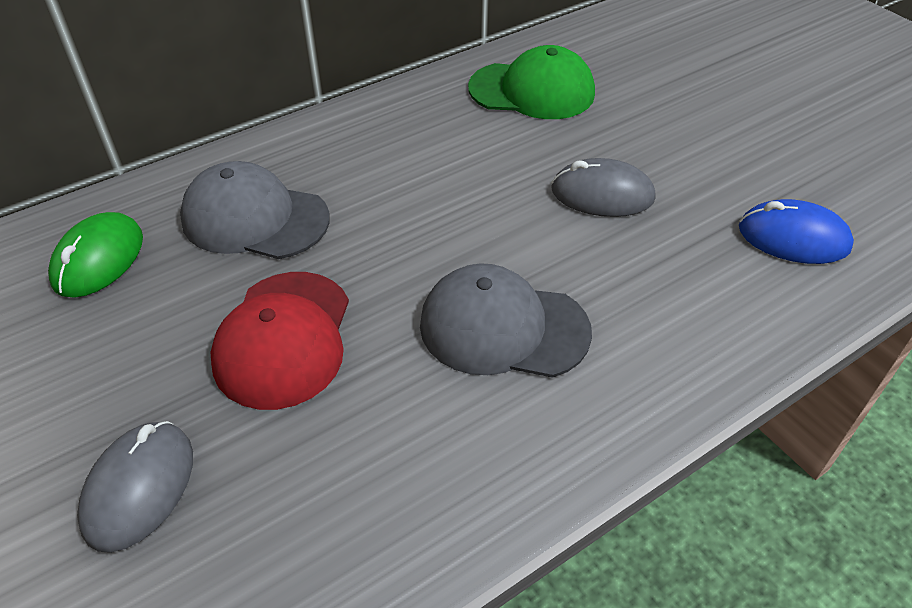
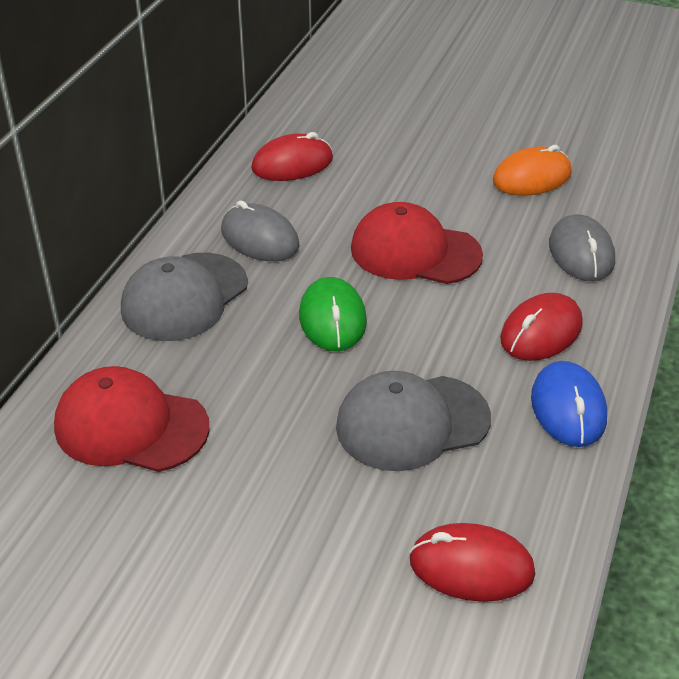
green cap: [468,45,595,119] = 1 -> none = 0
orange mouse: none = 0 -> [493,145,572,195] = 1
red cap: [210,272,349,410] = 1 -> [54,366,210,472] [351,202,483,284] = 2
red mouse: none = 0 -> [251,132,333,181] [409,523,535,602] [500,293,583,361] = 3

